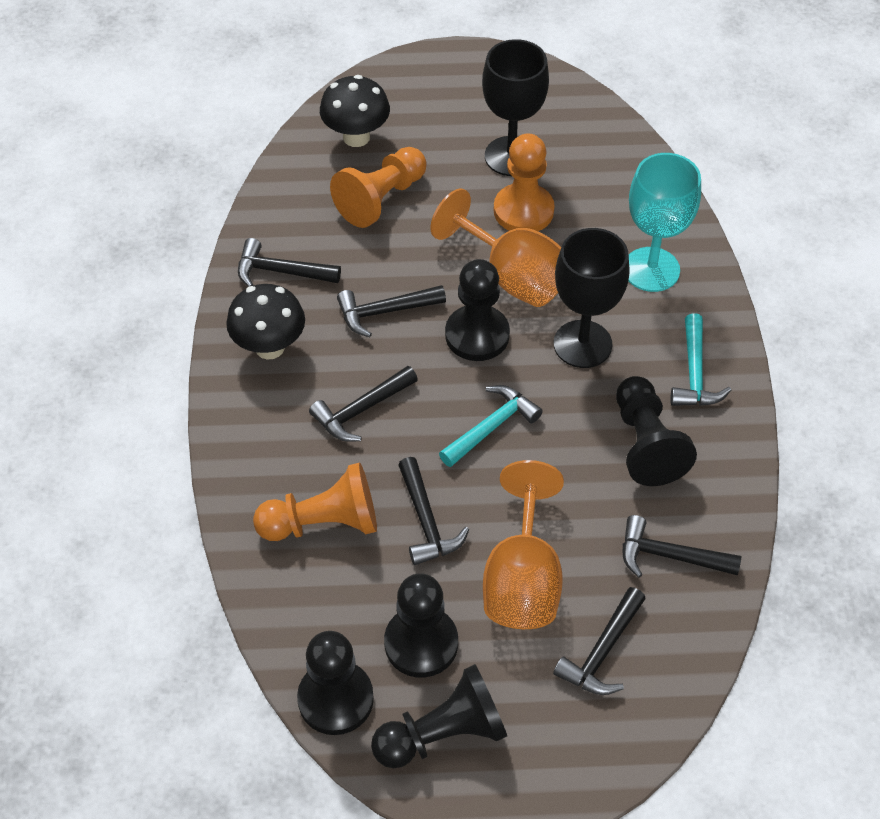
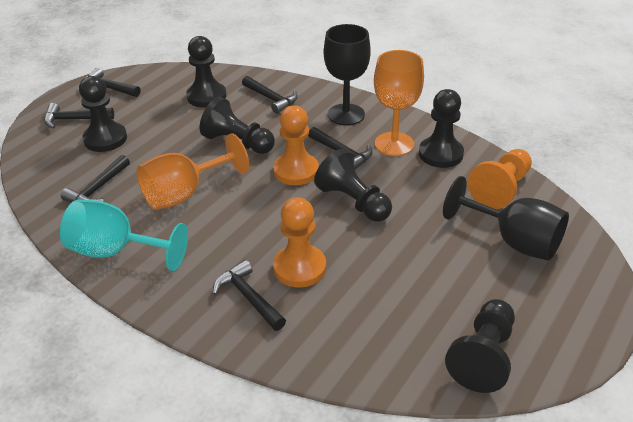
black mushroom: [226,284,305,360] [320,75,390,147] = 2 -> none = 0
black pawn: [297,631,374,735] [371,664,507,769] [384,573,458,678] [445,259,510,361] [616,376,697,486] = 5 -> [79,76,127,152] [186,36,227,108] [200,97,275,154] [314,149,392,222] [419,89,464,168] [445,299,515,393] = 6
turquoise hammer: [439,385,543,467] [670,313,731,406] = 2 -> none = 0

